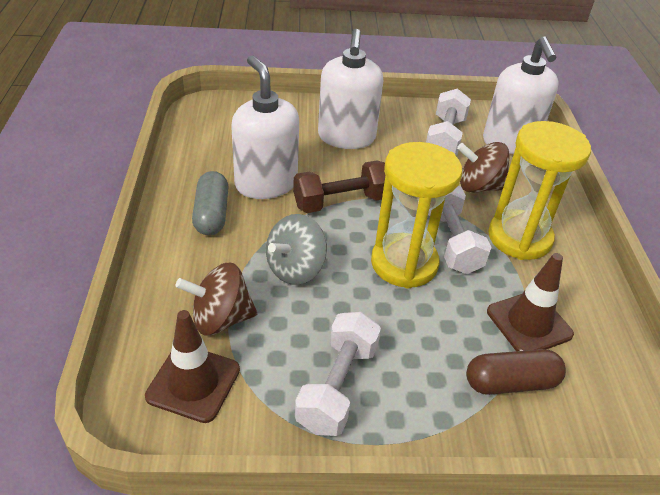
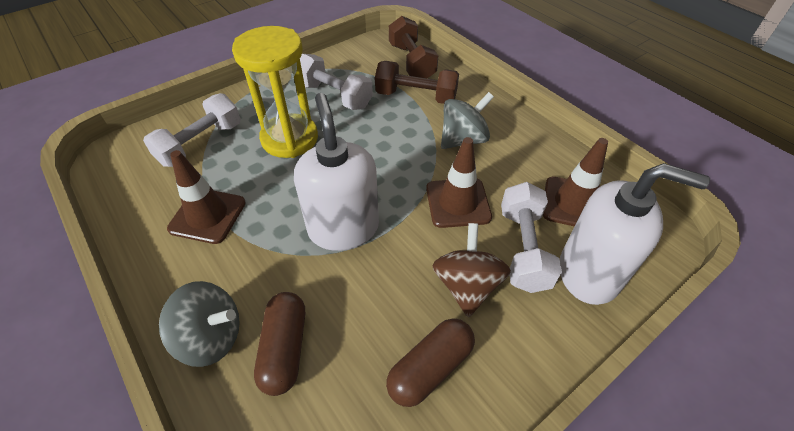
brown capsule: [466,349,566,395] = 1 -> [254,292,305,396] [386,318,475,407] = 2
brown dumbbell: [293,160,385,213] = 1 -> [375,61,459,104] [389,16,438,78] = 2
brown spinning top: [176,263,258,335] [457,142,509,193] = 2 -> [432,223,511,317] = 1
brown traffic cone: [145,310,240,423] [487,253,574,351] = 2 -> [167,150,246,244] [426,137,492,228] [543,138,608,227] = 3
grey capsule: [192,171,229,235] = 1 -> none = 0
grey spinning top: [266,214,327,285] = 1 -> [159,281,240,367] [441,92,494,149] = 2
white soap dispenser: [231,55,299,199] [318,29,383,149] [483,36,559,154] = 3 -> [294,93,379,251] [560,163,710,305] = 2
yellow hourglass: [371,142,462,289] [488,121,591,260] = 2 -> [232,26,318,158] = 1

